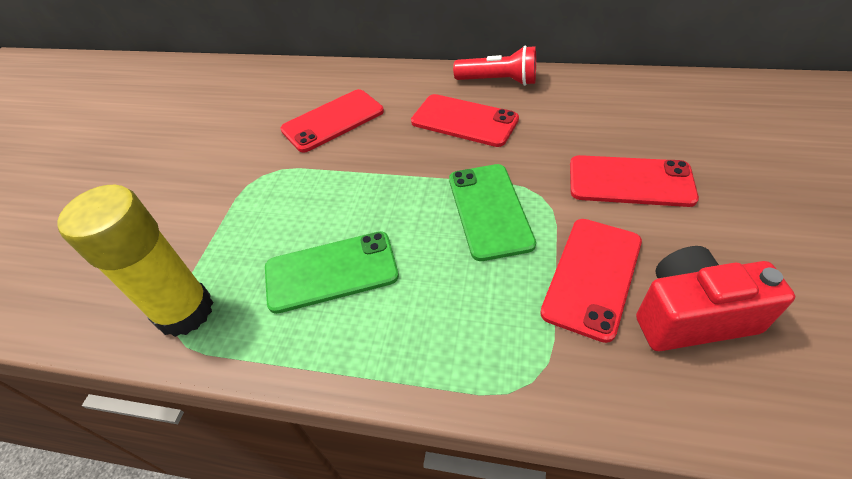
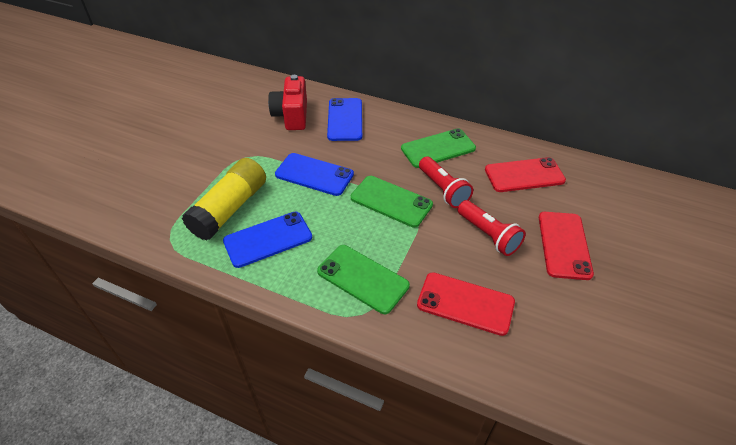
blue phone: none = 0 -> [223,212,312,268] [275,153,354,196] [327,98,362,141] = 3
green phone: [265,231,399,314] [449,164,536,261] = 2 -> [317,245,410,314] [351,176,433,227] [401,128,476,168] = 3
red flashlight: [453,45,536,86] = 1 -> [419,157,473,208] [458,200,526,256] = 2
red phone: [280,89,384,153] [411,94,519,147] [540,219,642,343] [570,155,699,207] = 4 -> [417,272,515,336] [485,157,566,192] [539,212,594,280] = 3

